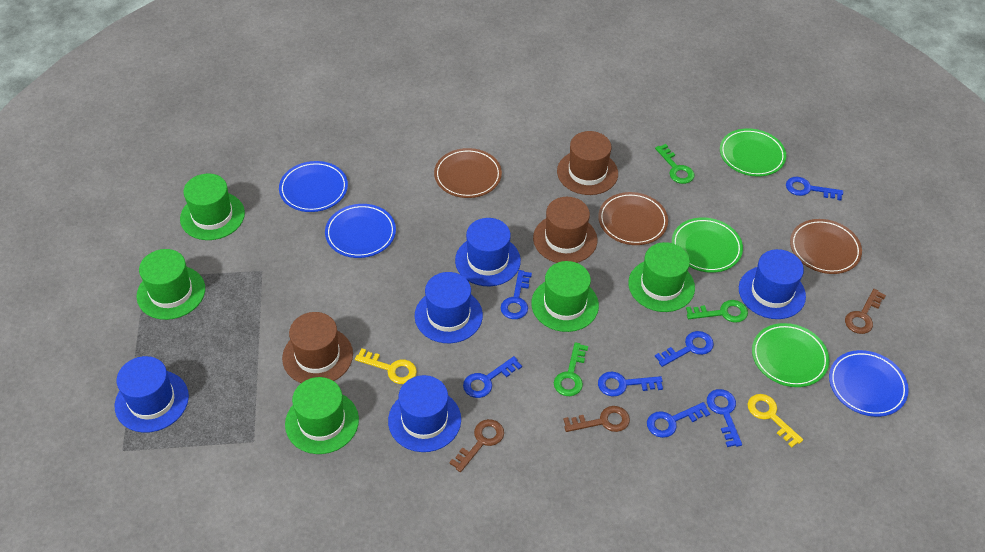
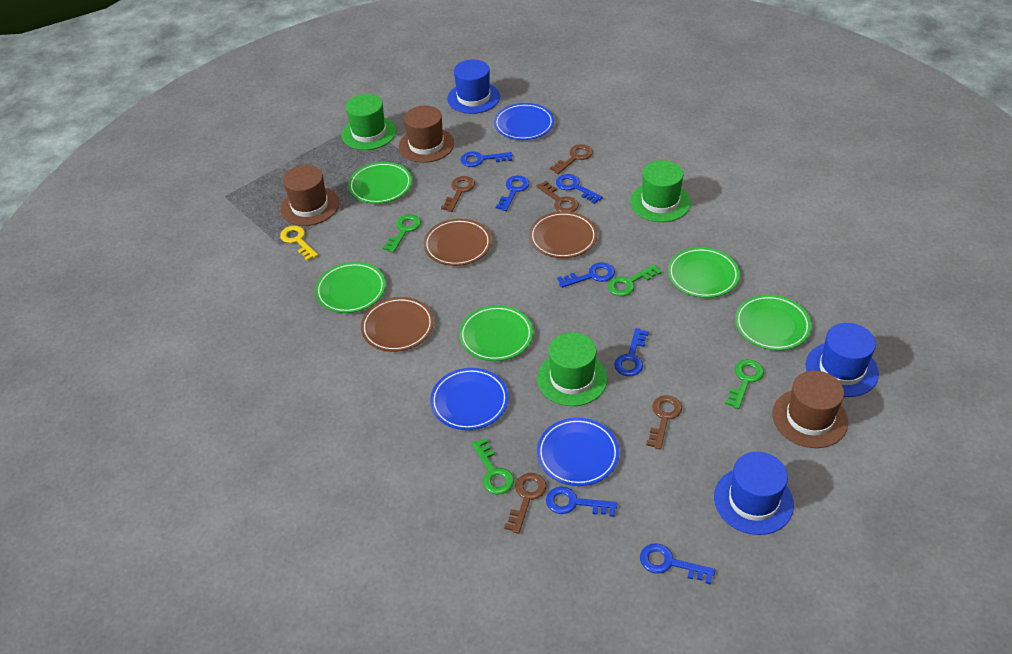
blue hat: [115,356,189,433] [388,375,461,452] [415,272,483,343] [455,218,521,286] [739,249,806,319] = 5 -> [447,60,500,114] [714,452,794,535] [806,323,879,397] = 3
brown key: [449,419,504,472] [563,406,630,432] [845,289,886,334] = 3 -> [441,176,475,212] [504,473,547,534] [536,181,579,212] [550,144,593,174] [646,395,682,450] = 5
green hat: [137,249,205,320] [180,174,245,240] [285,377,359,454] [531,261,599,332] [628,242,695,312] = 5 -> [342,94,396,150] [537,332,608,406] [630,160,691,222] = 3
green key: [554,342,588,396] [655,144,695,184] [686,300,748,323] = 3 -> [383,214,421,253] [472,438,514,494] [608,264,662,296] [725,359,764,409] = 4
green plate: [672,217,743,273] [720,128,786,177] [752,323,829,387] = 3 -> [315,262,386,313] [348,162,412,204] [459,305,533,361] [668,247,740,298] [735,295,811,350] = 5
yellow key: [355,349,417,384] [748,394,803,448] = 2 -> [280,225,318,261] = 1

